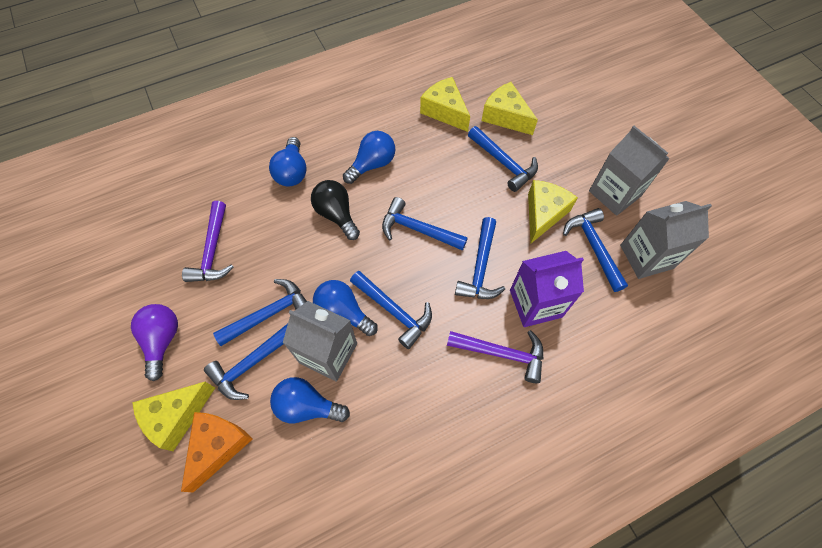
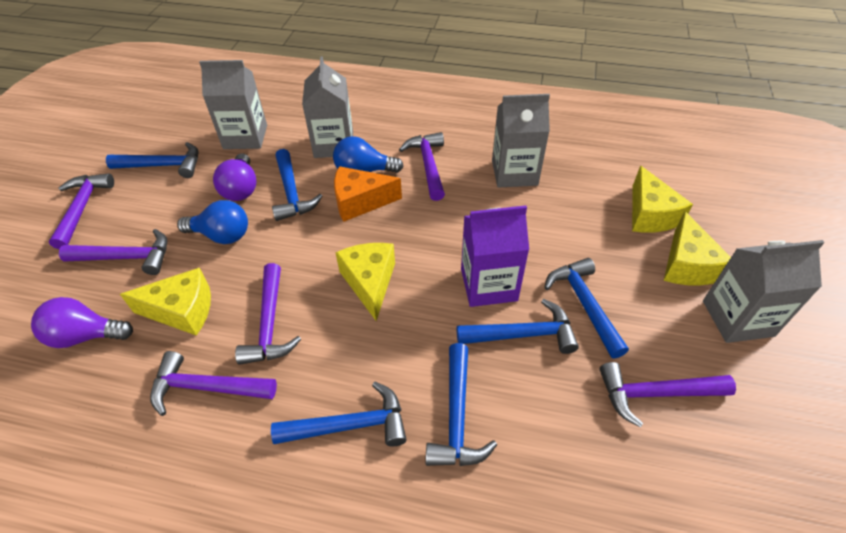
black light bulb: [311,180,360,240] = 1 -> none = 0
blue hammer: [204,324,288,400] [213,279,307,346] [350,271,432,349] [382,197,468,251] [455,217,505,299] [468,126,538,192] [563,208,628,292] = 7 -> [106,142,198,178] [271,382,407,446] [272,149,322,221] [425,343,497,466] [457,299,579,354] [544,258,629,359] = 6
blue light bulb: [269,137,307,187] [270,377,350,423] [313,280,378,336] [343,131,395,184] = 4 -> [177,200,248,244] [333,136,404,173] = 2
grey carton: [283,301,357,381] [589,126,670,216] [620,201,712,279] = 3 -> [199,60,267,149] [302,56,353,158] [492,94,550,188] [703,240,825,343] = 4
purple hammer: [182,201,234,282] [447,330,543,383] = 2 -> [49,173,114,249] [59,229,167,275] [150,351,277,416] [235,263,301,365] [399,132,445,201] [599,362,736,428] = 6
purple light bulb: [131,304,178,381] = 1 -> [31,297,133,348] [213,153,257,201] = 2

